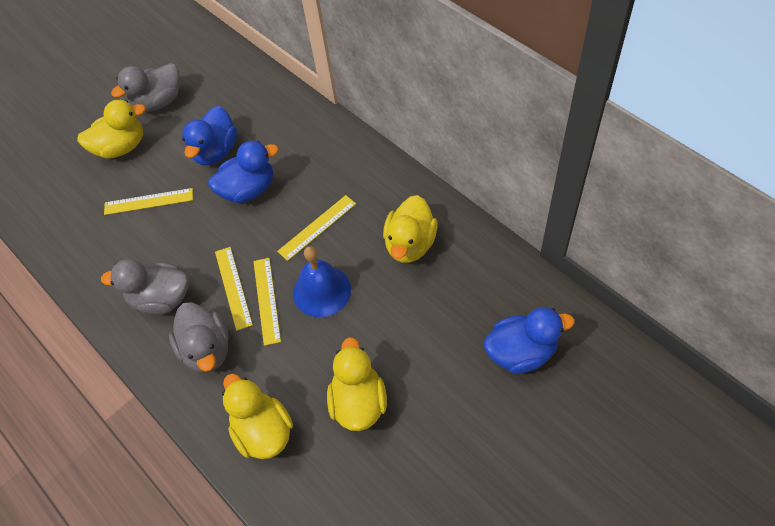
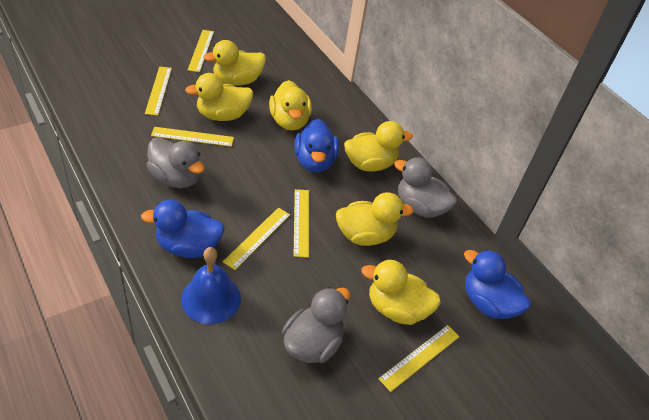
yellow duck: [77,100,146,159] [222,373,293,459] [327,337,387,431] [383,195,438,263] = 4 -> [185,73,253,121] [203,40,266,86] [269,80,312,131] [336,192,413,246] [344,121,413,171] [361,260,441,325] = 6
yellow ruler: [104,188,193,215] [215,247,253,331] [253,258,281,346] [277,195,356,261] = 4 -> [145,66,172,116] [151,127,234,147] [188,30,214,72] [223,208,290,270] [294,189,309,258] [379,325,460,392] = 6

